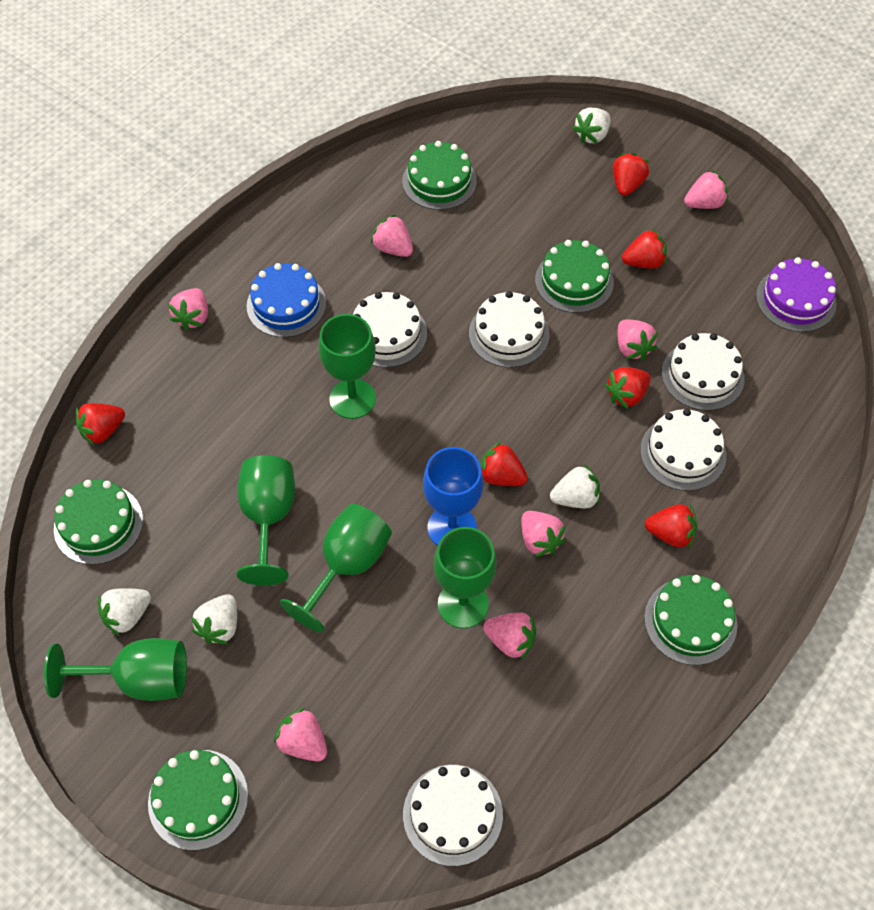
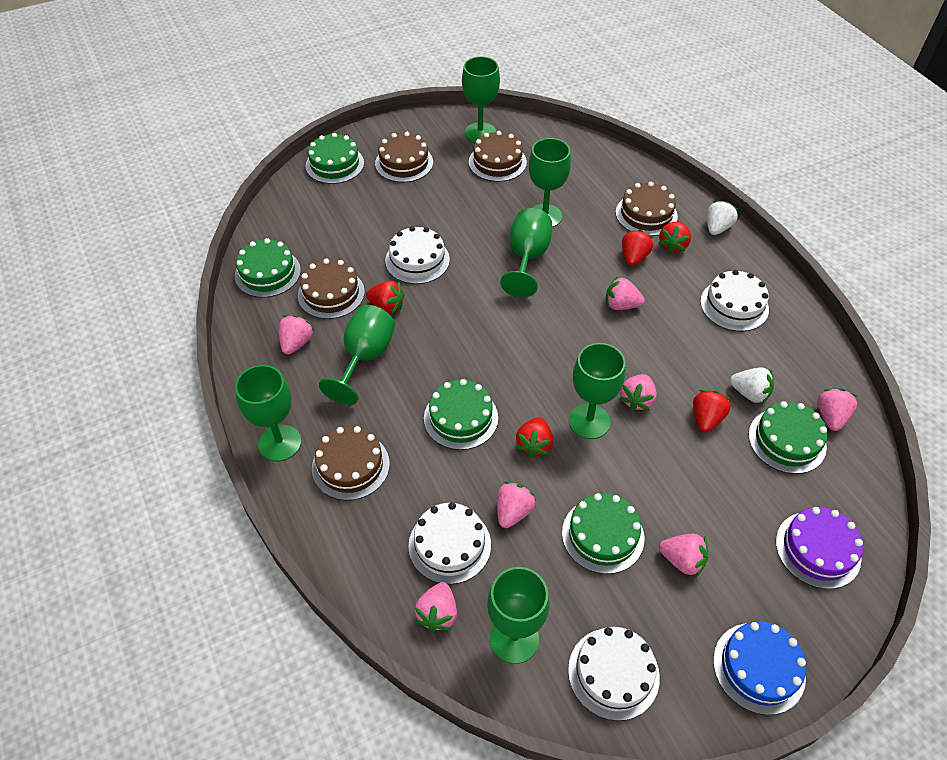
blue goblet: [423,447,483,546] = 1 -> none = 0
brown cake: none = 0 -> [298,258,365,319] [312,426,390,500] [375,132,433,182] [469,131,527,182] [616,182,678,236] = 5
green goblet: [44,638,187,701] [237,455,295,585] [280,504,392,633] [318,314,376,419] [434,527,497,629] = 5 -> [235,365,301,462] [319,305,395,405] [462,56,500,142] [487,567,550,664] [500,208,552,298] [529,138,571,227] [569,343,625,439] = 7
red strawberry: [76,403,125,445] [480,442,528,486] [605,367,651,409] [613,153,649,196] [622,229,667,269] [645,504,697,548] = 6 -> [366,280,404,314] [516,417,553,458] [622,230,653,266] [659,222,691,254] [693,390,731,432] = 5
white cake: [353,292,427,368] [403,765,503,866] [469,291,550,368] [640,409,726,491] [662,333,745,411] = 5 -> [385,226,450,284] [408,502,491,584] [568,627,660,721] [700,270,769,331] = 4
white strawberry: [98,588,151,636] [191,594,237,644] [550,465,600,509] [573,108,610,143] = 4 -> [707,201,738,235] [730,367,774,404] = 2

